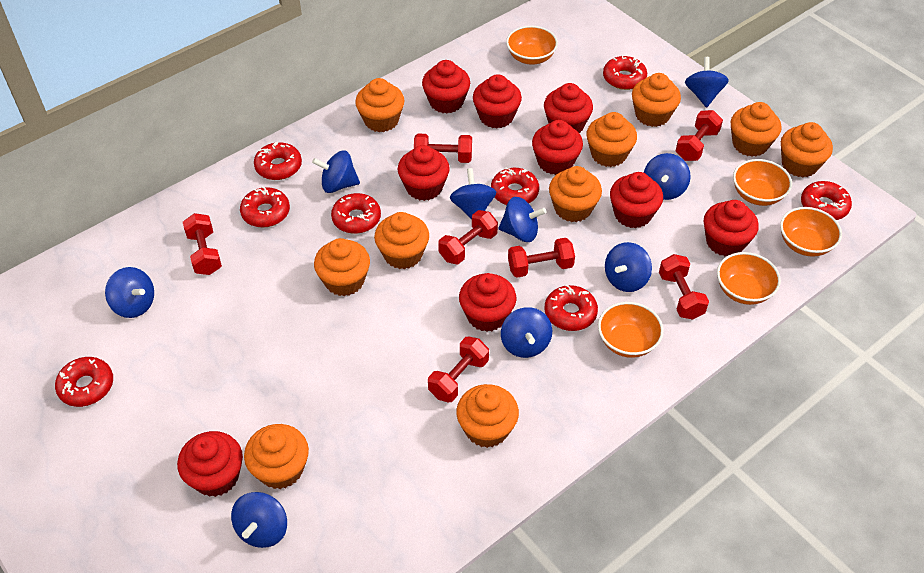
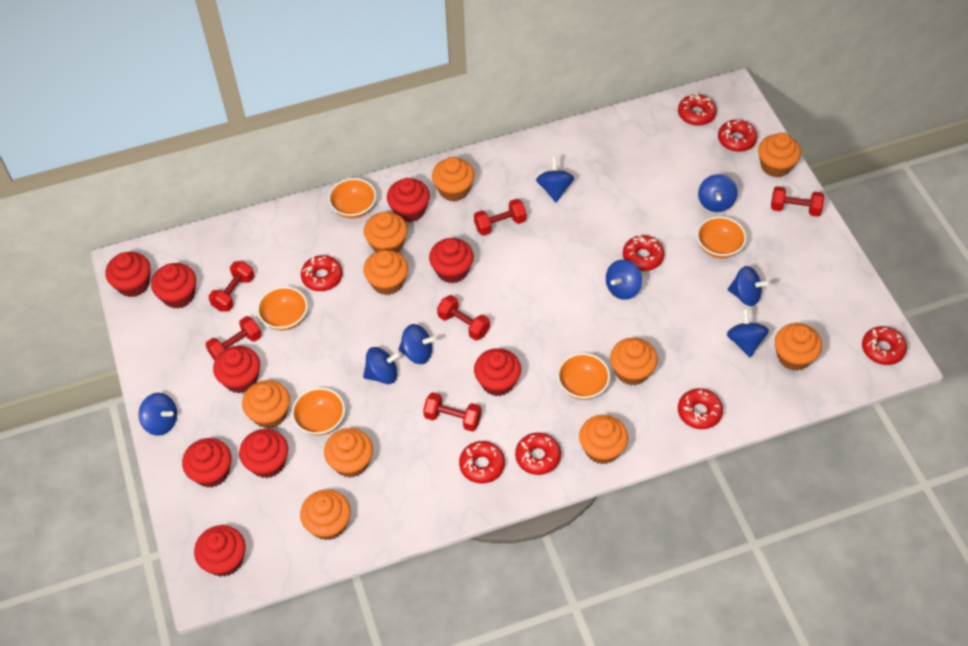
blue spinning top: [105,267,154,318] [231,492,287,548] [312,151,360,193] [450,168,496,220] [498,197,546,242] [501,307,552,358] [605,242,652,292] [644,153,691,200] [685,57,729,108] = 9 -> [138,393,177,436] [363,347,401,384] [398,324,437,364] [536,157,574,202] [606,260,642,300] [698,174,737,212] [727,309,769,357] [728,266,770,306] = 8
red dumbbell: [183,213,222,275] [414,134,472,163] [428,337,489,402] [438,210,498,264] [508,238,575,277] [659,254,709,319] [676,110,723,161] = 7 -> [205,316,262,360] [209,261,254,312] [423,392,482,432] [437,295,490,341] [474,199,527,236] [771,186,824,217] = 6

